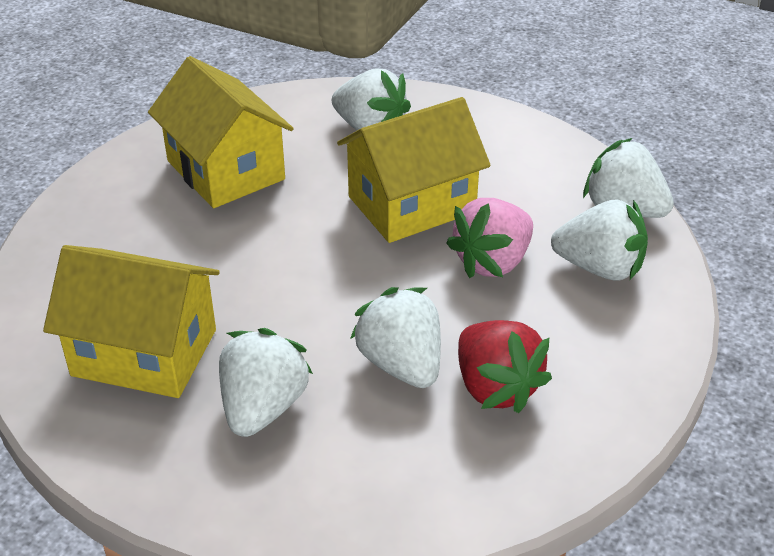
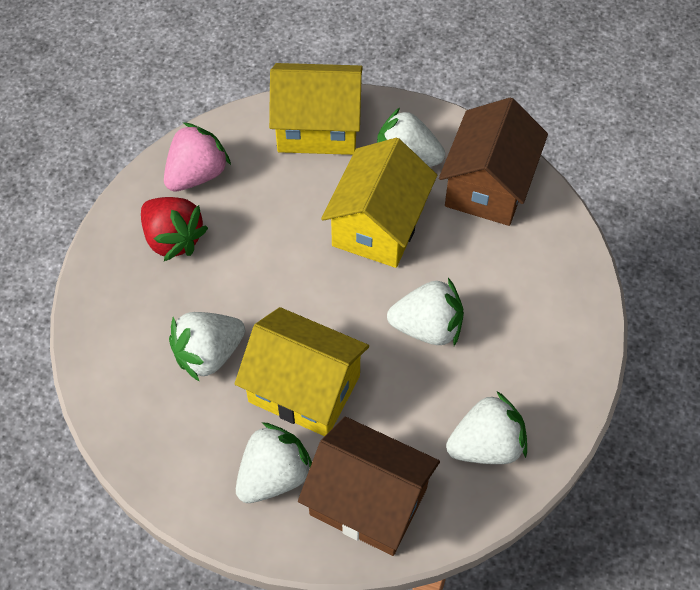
brown house: none = 0 -> [298,416,440,556] [439,97,548,226] = 2

